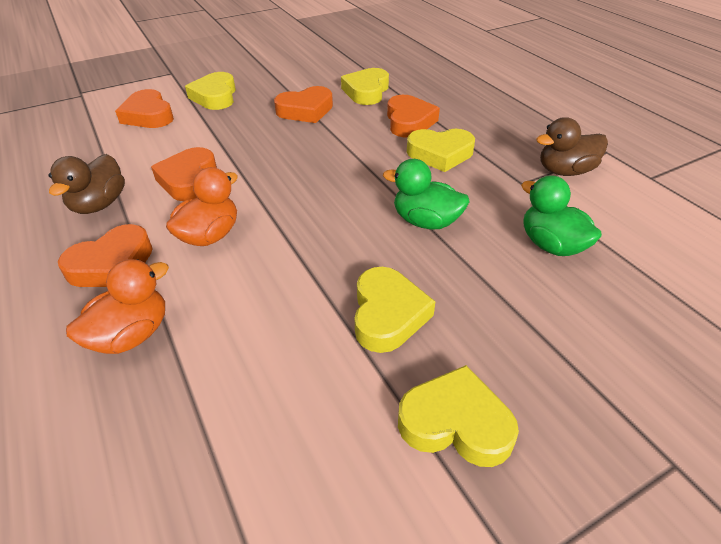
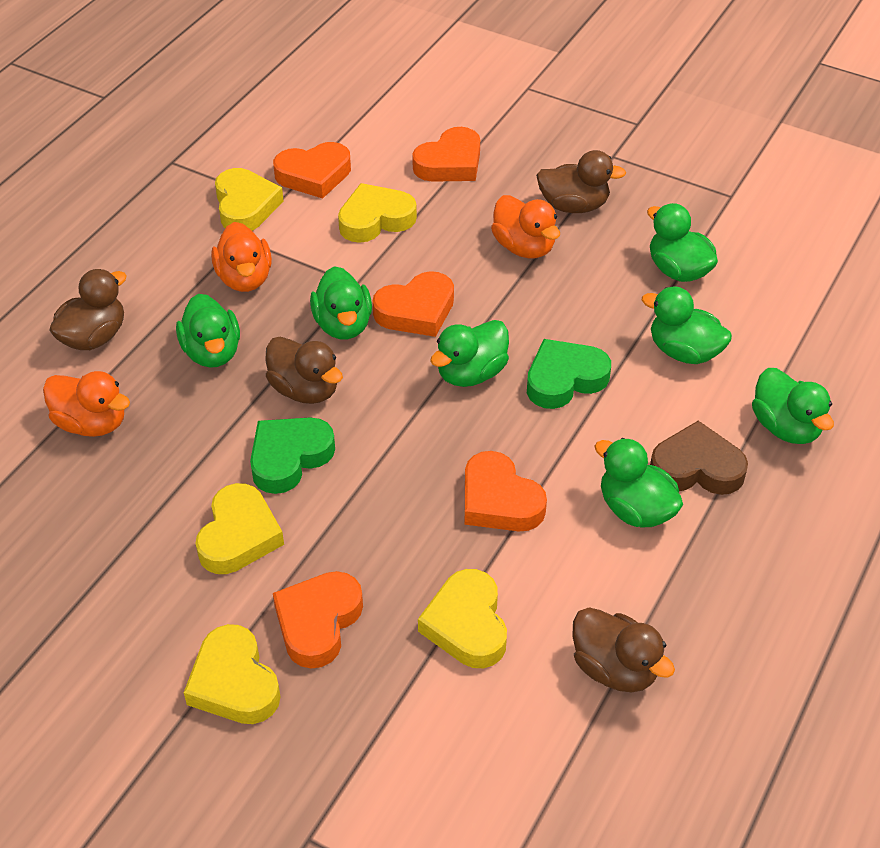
brown duck: [49,154,125,214] [536,117,608,176] = 2 -> [49,269,127,350] [265,337,343,404] [536,150,626,213] [572,607,675,692] = 4
brown heart: none = 0 -> [650,421,748,495] = 1
green duck: [383,159,470,229] [521,175,602,256] = 2 -> [176,294,240,368] [310,266,372,339] [430,320,509,387] [594,438,683,528] [642,286,732,364] [647,203,718,282] [752,368,834,444] = 7
green heart: none = 0 -> [250,417,335,494] [527,339,611,409] = 2
orange duck: [66,259,169,354] [166,167,238,246] = 2 -> [43,371,130,437] [211,222,272,292] [491,195,560,258] = 3

